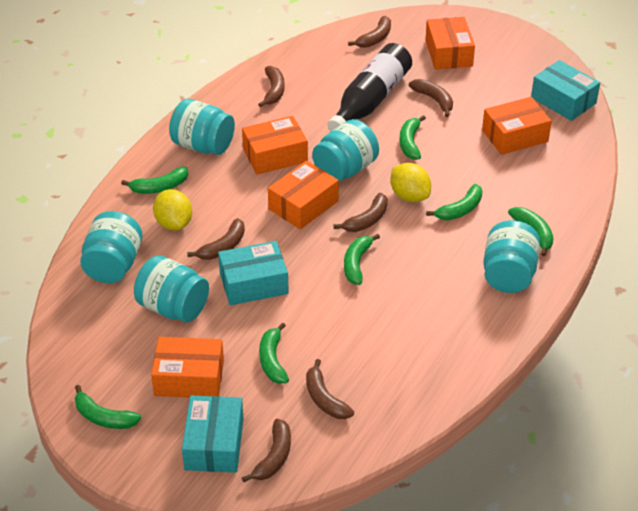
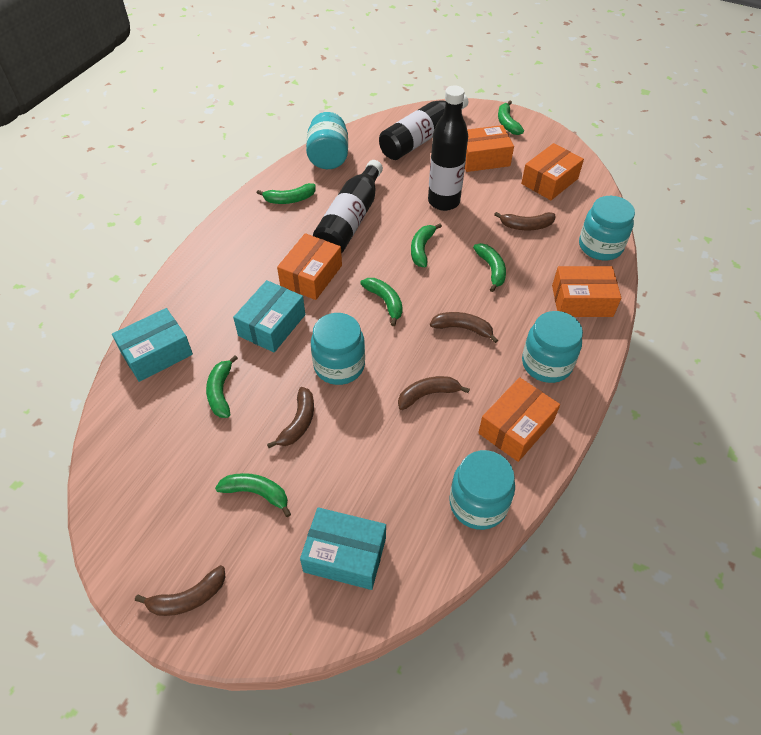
black bottle: [327,43,412,131] = 1 -> [313,160,383,253] [379,94,468,160] [428,86,468,211] = 3
brown banana: [187,218,245,260] [242,419,291,482] [258,66,285,107] [306,359,354,419] [334,193,388,232] [348,16,391,48] [409,79,453,117] = 7 -> [135,565,226,616] [267,387,314,448] [398,376,470,410] [430,312,498,343] [494,212,555,230] = 5
yellow lemon: [153,189,192,231] [390,163,431,202] = 2 -> none = 0

